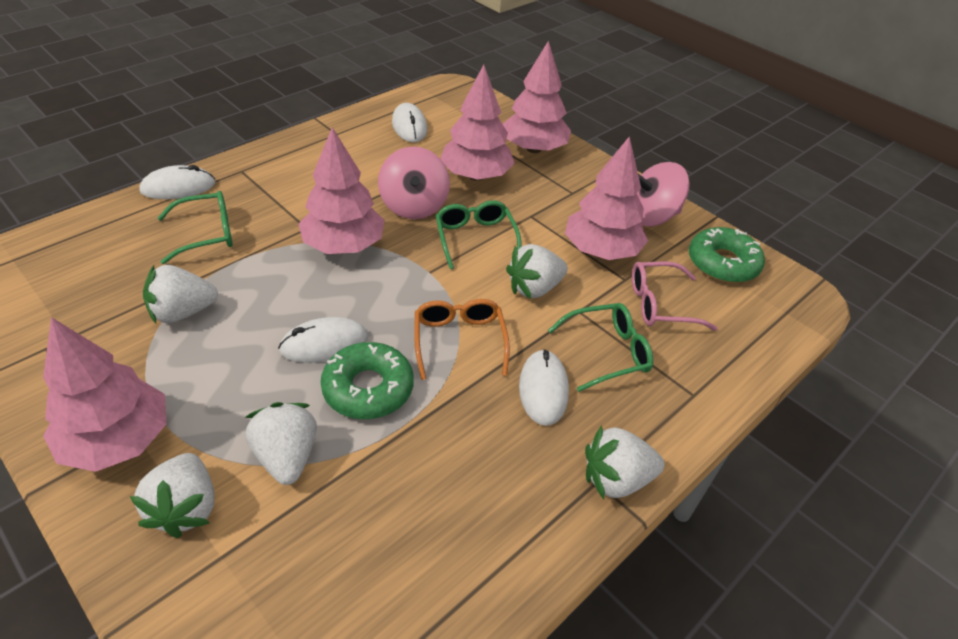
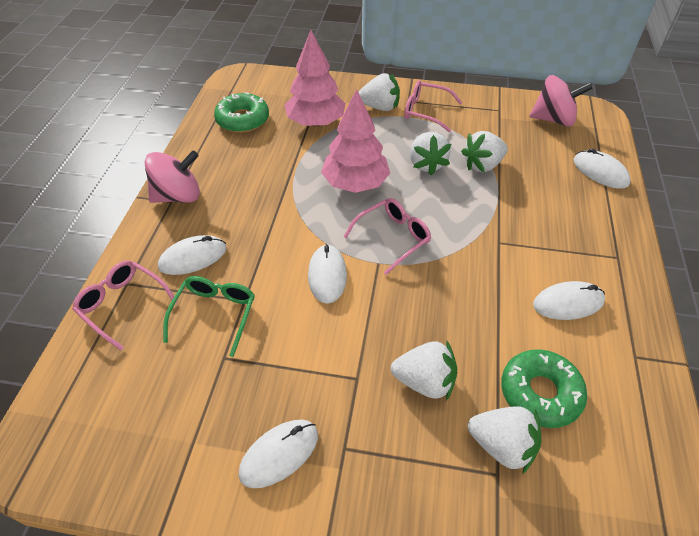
green glasses: [158,191,233,264] [436,200,522,269] [548,303,653,392] = 3 -> [163,276,255,357] = 1
orange glasses: [414,299,510,380] = 1 -> none = 0
pink glasses: [632,262,718,331] = 1 -> [72,260,178,350] [343,198,431,275] [404,80,462,132] = 3
pink tree: [43,317,167,472] [299,127,385,254] [440,65,515,181] [503,41,571,153] [565,136,648,260] = 5 -> [284,30,346,127] [321,89,390,193] = 2
white mouse: [139,165,216,199] [278,317,368,363] [392,103,427,142] [519,349,569,426] = 4 -> [158,235,227,275] [239,420,318,488] [308,244,347,304] [533,281,605,320] [574,148,631,189] = 5

